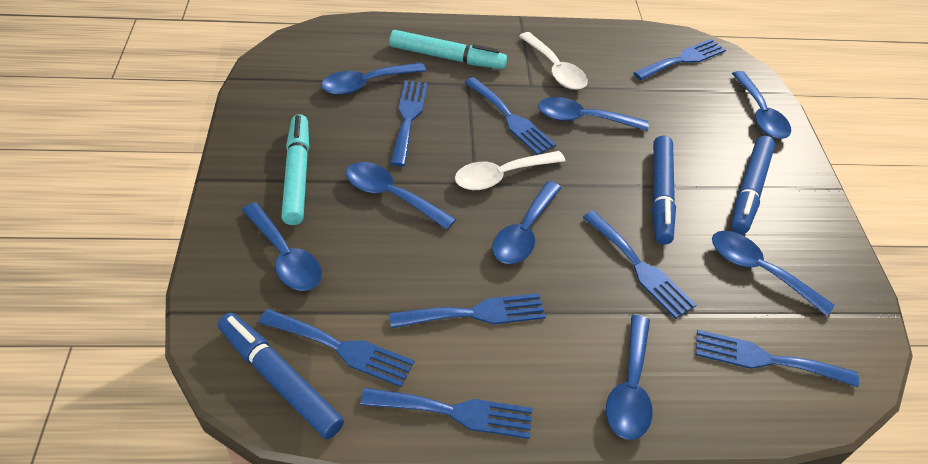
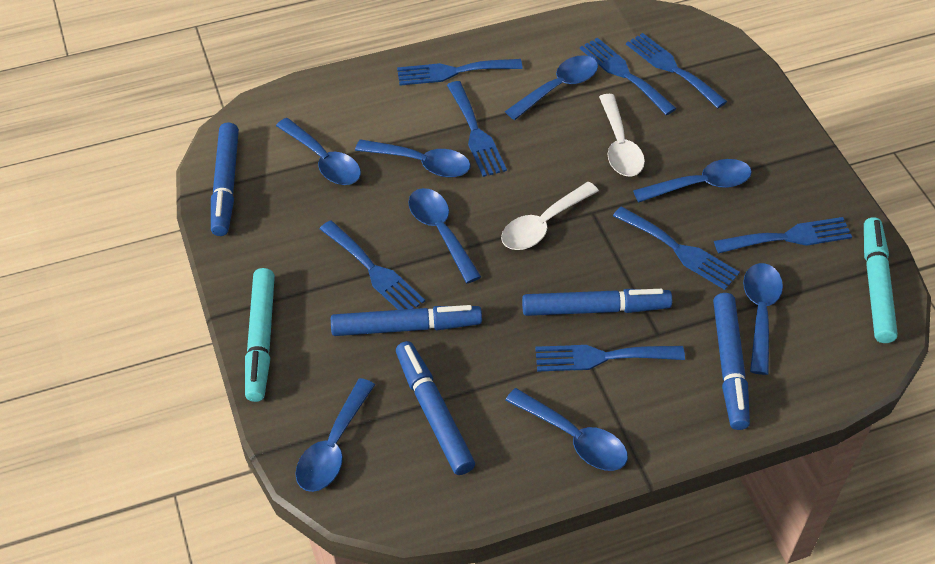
blue marker: [218,313,344,439] [652,136,676,245] [731,136,775,234] = 3 -> [211,122,239,236] [331,305,482,336] [396,341,475,475] [522,289,672,316] [713,293,750,430] = 5

